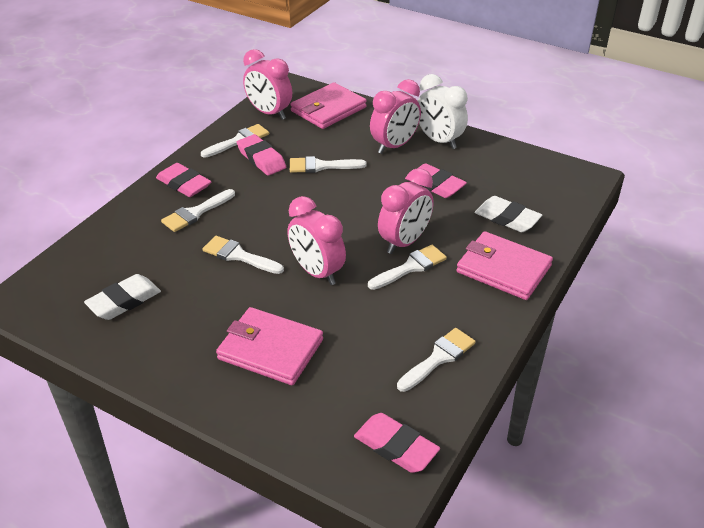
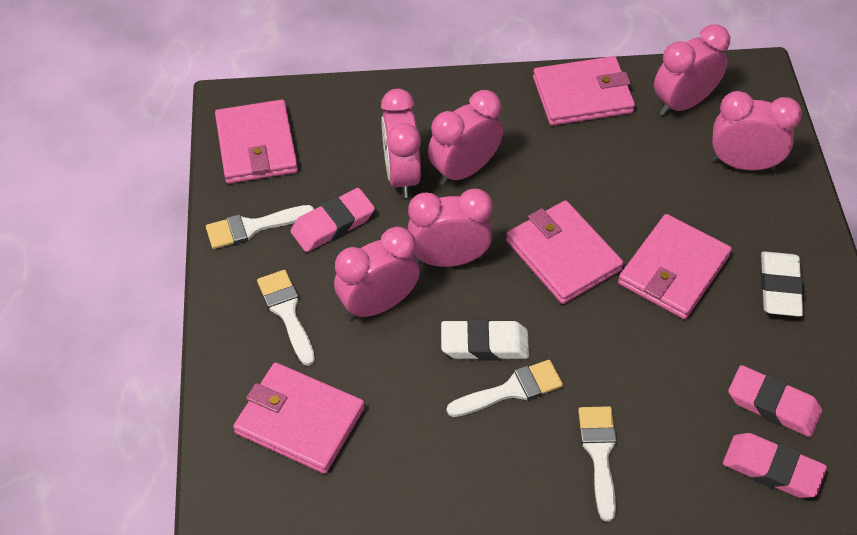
pink clock: [243,49,292,120] [287,196,346,285] [370,79,421,154] [378,168,434,254] = 4 -> [334,226,420,320] [381,89,421,198] [408,189,493,267] [428,90,503,185] [654,24,730,116] [712,91,802,171] = 6
pink eraser: [156,163,212,197] [237,134,286,176] [354,413,440,473] [405,163,467,198] = 4 -> [290,188,375,252] [723,433,827,498] [728,365,822,437] = 3
pink wallet: [216,307,323,385] [290,82,367,129] [456,231,553,300] = 3 -> [215,100,298,184] [233,362,365,474] [506,200,624,304] [533,56,635,126] [618,214,732,319] = 5
white brush: [161,189,235,232] [201,124,269,158] [203,236,284,274] [290,156,367,173] [368,245,447,290] [397,328,476,392] = 6 -> [206,205,314,249] [257,270,315,366] [447,360,563,417] [578,406,617,522] = 4
white clock: [418,74,468,149] = 1 -> none = 0

